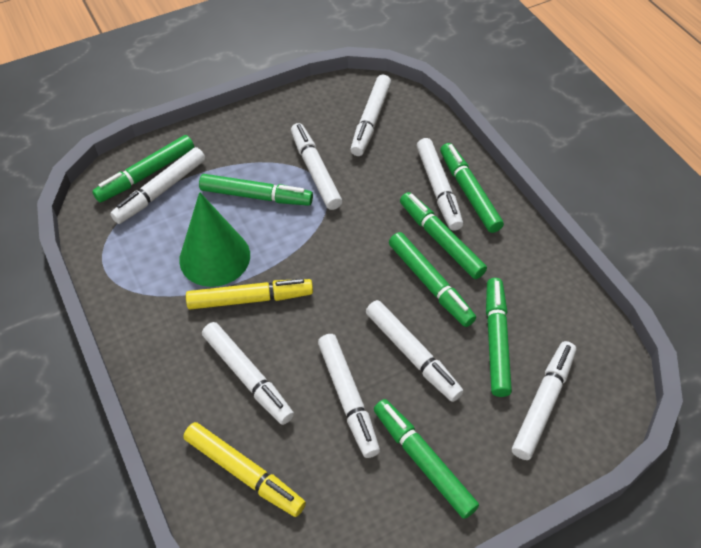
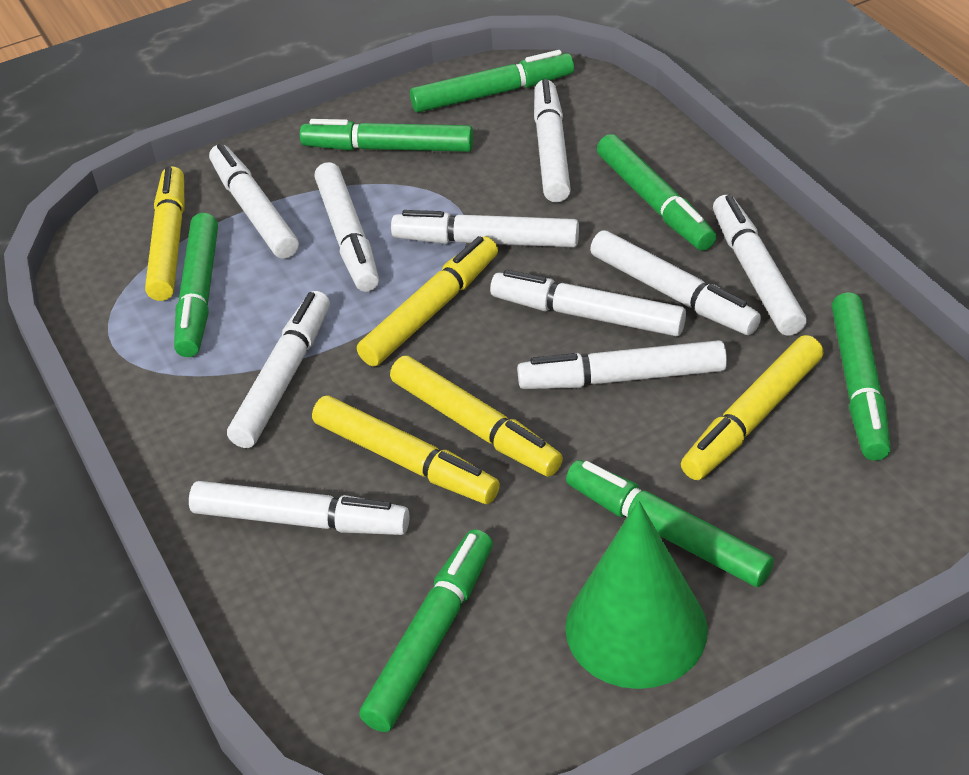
white marker: [110,147,205,224] [202,322,294,425] [291,123,342,210] [318,334,380,458] [350,75,391,156] [366,300,464,402] [417,138,463,231] [512,341,576,460] = 8 -> [189,481,410,535] [209,144,299,259] [227,291,330,448] [314,162,379,292] [391,210,579,247] [490,270,686,336] [517,340,727,389] [534,79,571,202] [590,231,761,335] [713,195,807,336] = 10
yellow marker: [183,422,306,517] [186,279,313,309] = 2 -> [145,166,185,301] [312,395,500,504] [357,236,498,366] [390,356,563,477] [681,335,823,480] = 5

